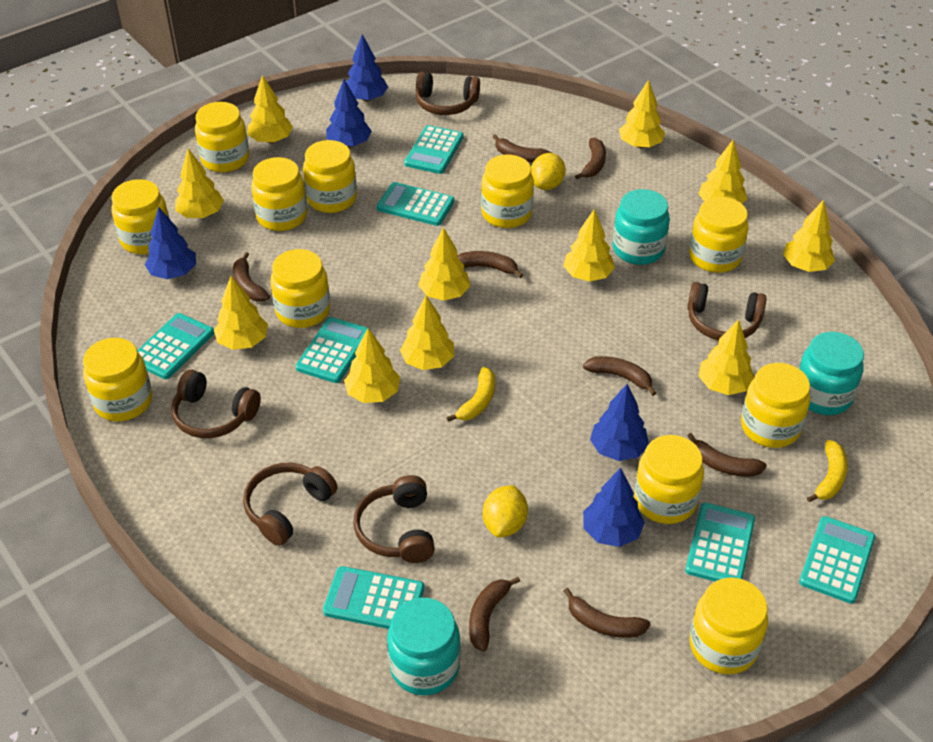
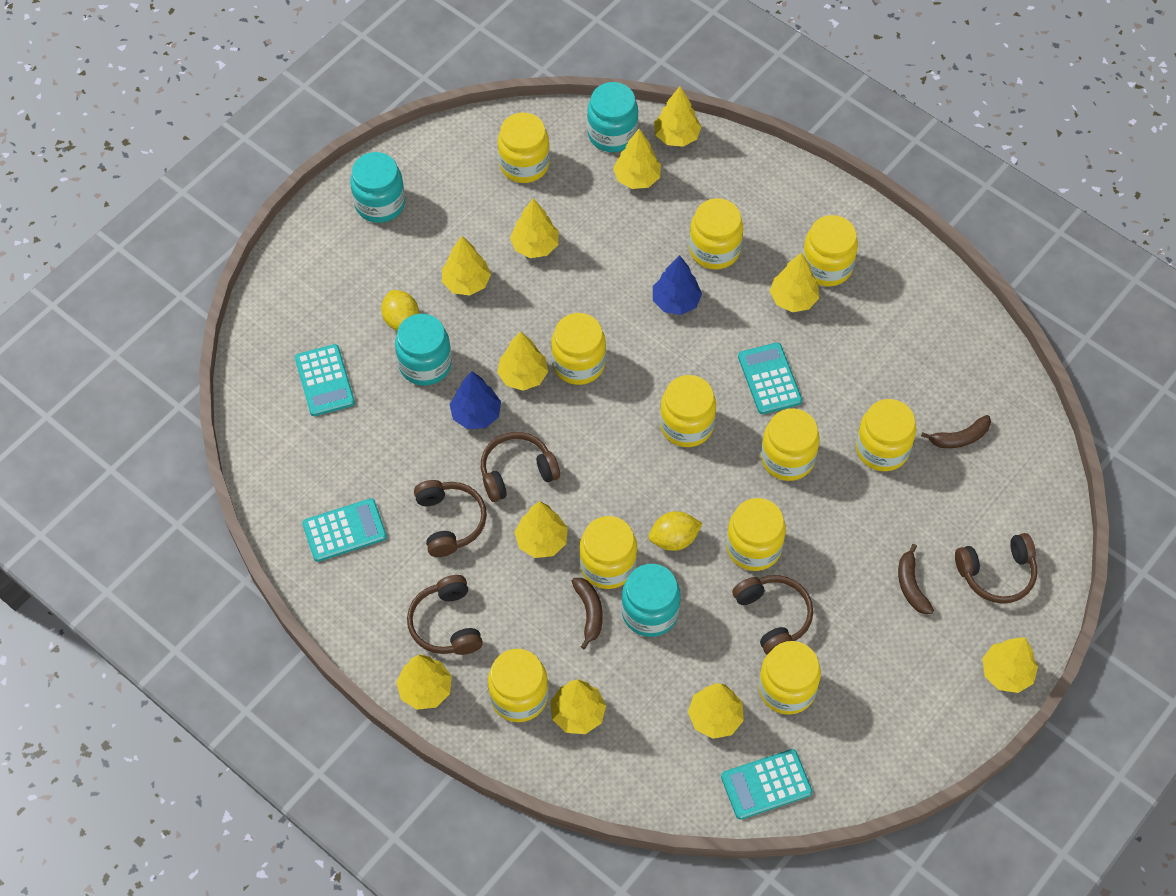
blue tree: [145,207,196,279] [326,79,372,147] [346,34,388,101] [583,468,645,547] [590,384,649,461] = 5 -> [449,371,501,429] [653,255,702,315] = 2
brown banana: [233,252,270,302] [457,251,523,278] [469,577,520,652] [493,134,552,162] [564,588,651,638] [575,138,606,180] [583,356,656,396] [687,433,767,477] = 8 -> [572,578,603,649] [898,544,934,614] [921,415,991,448] = 3
turquoise calculator: [137,313,214,379] [296,317,367,383] [323,566,424,629] [377,182,454,226] [404,125,463,174] [685,503,755,581] [799,516,875,604] = 7 -> [295,344,355,416] [302,498,387,562] [721,749,812,820] [738,342,802,414] = 4
turquoise jar: [387,598,461,696] [613,189,670,265] [799,332,864,415] = 3 -> [350,152,405,223] [395,314,452,386] [587,82,638,152] [621,564,680,637] = 4
yellow banana: [446,367,495,422] [807,440,848,502] = 2 -> none = 0

